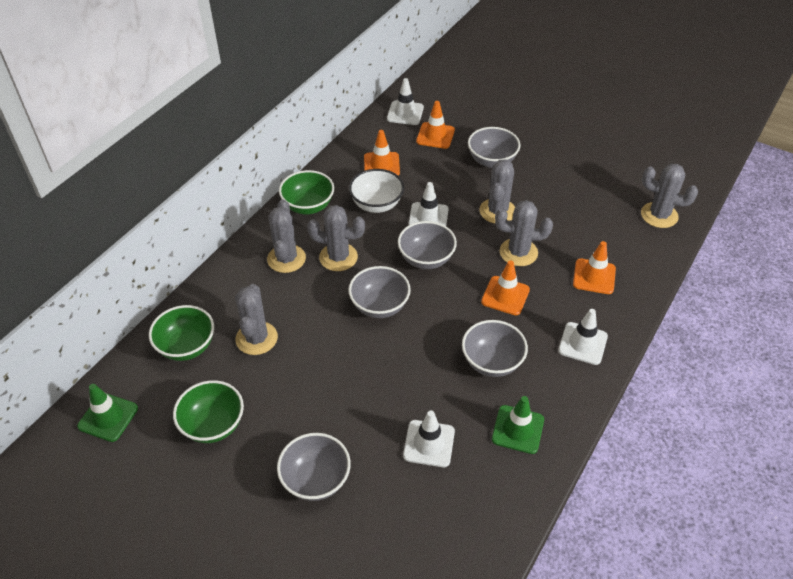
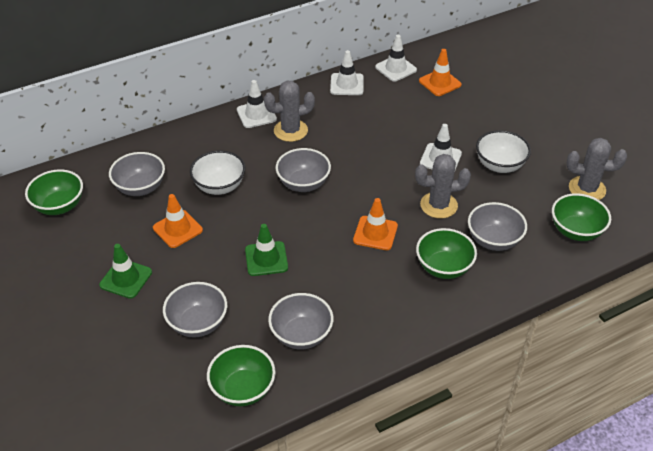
green bowl: [149,305,214,361] [173,380,244,443] [279,170,334,214] = 3 -> [25,170,83,215] [207,345,276,406] [416,228,477,279] [552,193,611,241] = 4
grey cactus: [235,284,278,355] [267,200,306,273] [307,205,365,271] [479,159,515,223] [495,200,553,266] [641,164,698,228] = 6 -> [264,81,315,142] [415,154,471,219] [567,138,627,200] = 3
orange traffic cone: [364,130,400,176] [416,101,455,149] [481,260,530,315] [573,241,616,294] = 4 -> [153,194,203,248] [353,198,398,250] [419,49,462,96] = 3
white bowl: [349,169,404,213] = 1 -> [190,151,245,195] [476,130,531,173] = 2

